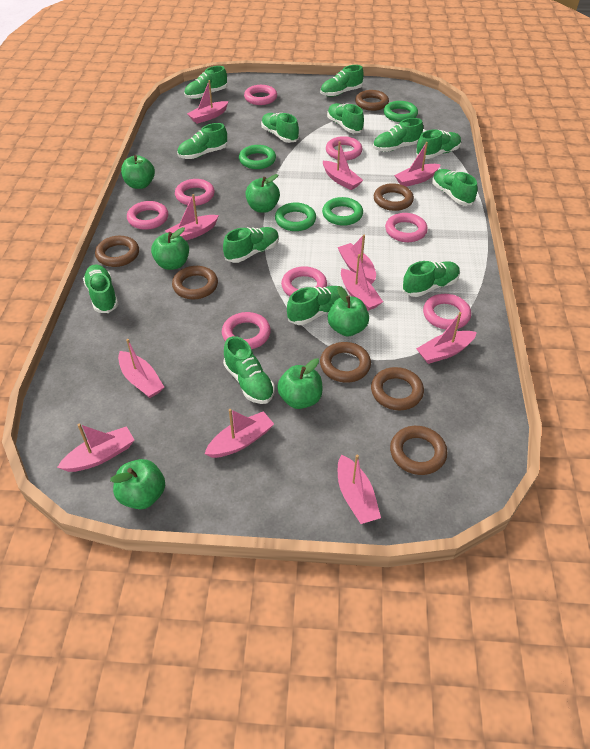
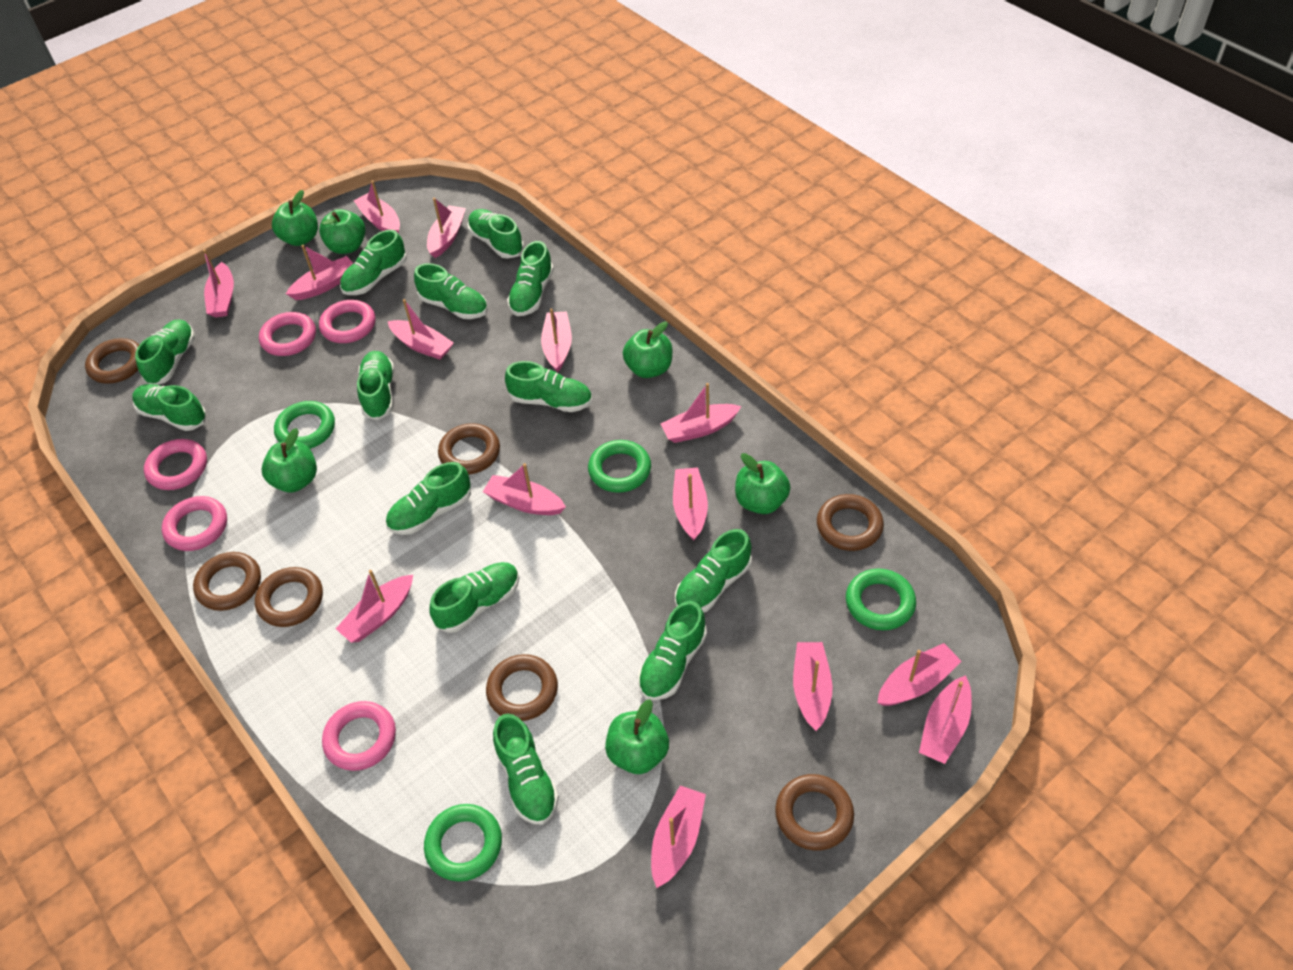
pink boat: [57,424,134,472] [118,339,164,398] [165,194,219,240] [187,80,229,124] [204,409,274,458] [323,141,363,190] [338,235,376,284] [338,454,381,524] [341,254,383,311] [394,142,441,187] [416,312,477,364] = 11 -> [203,249,234,318] [286,245,354,300] [336,570,413,643] [354,181,400,233] [388,299,454,360] [427,198,466,258] [483,463,566,515] [541,309,572,372] [651,786,706,888] [660,383,741,443] [673,467,708,541] [793,642,833,731] [877,643,962,706] [919,675,972,764] = 14
pink ring: [127,201,168,230] [175,179,215,206] [222,312,271,349] [244,85,277,105] [281,266,327,296] [326,136,362,160] [385,213,428,242] [423,294,471,330] = 8 -> [144,439,207,490] [162,496,227,551] [259,312,316,356] [319,300,376,343] [322,701,396,771] = 5

